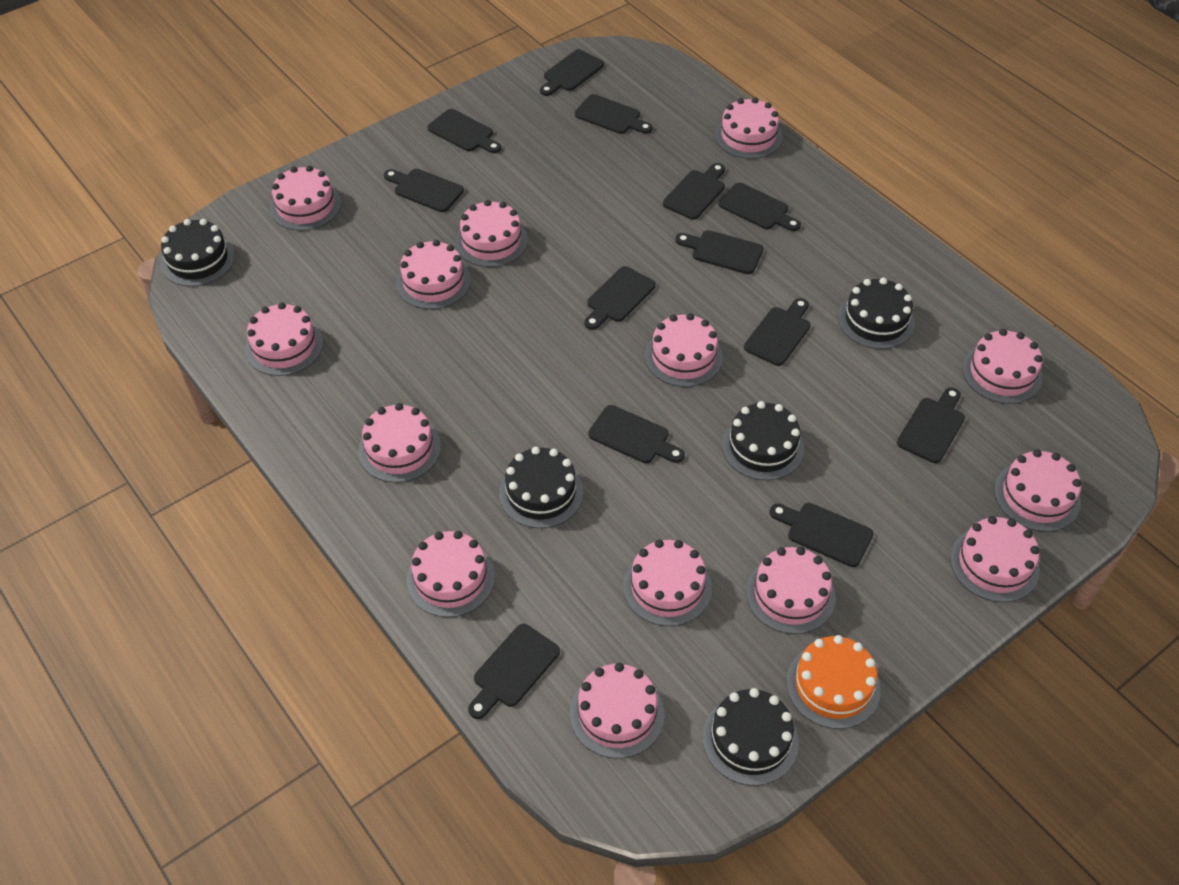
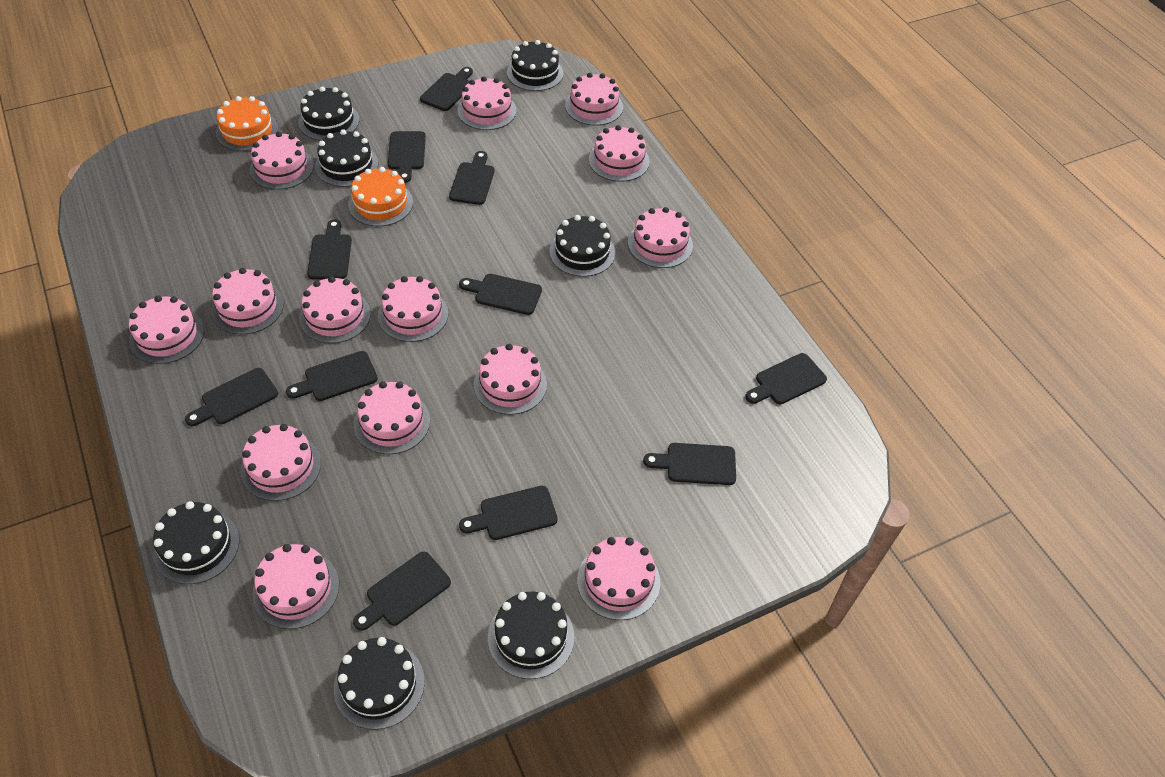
black cake: [160,219,235,287] [499,447,583,528] [702,688,799,786] [722,401,804,480] [838,278,915,349] = 5 -> [153,501,239,584] [298,87,359,141] [315,129,378,187] [334,637,425,730] [488,592,574,679] [507,40,563,91] [549,215,615,277] = 7
black cutting board: [384,169,464,212] [428,109,501,153] [468,624,560,719] [540,49,604,96] [575,94,653,134] [584,266,656,330] [588,405,685,463] [663,163,725,220] [675,230,763,274] [718,183,801,231] [744,298,810,366] [769,503,874,567] [897,387,965,463] = 13 -> [185,368,278,426] [286,351,378,401] [307,219,352,279] [353,552,451,631] [388,131,426,183] [420,67,473,111] [449,151,495,205] [459,274,542,315] [459,486,558,540] [643,443,736,485] [745,353,827,404] = 11
orange cake: [786,635,881,729] = 1 -> [216,96,278,151] [348,167,413,226] = 2

